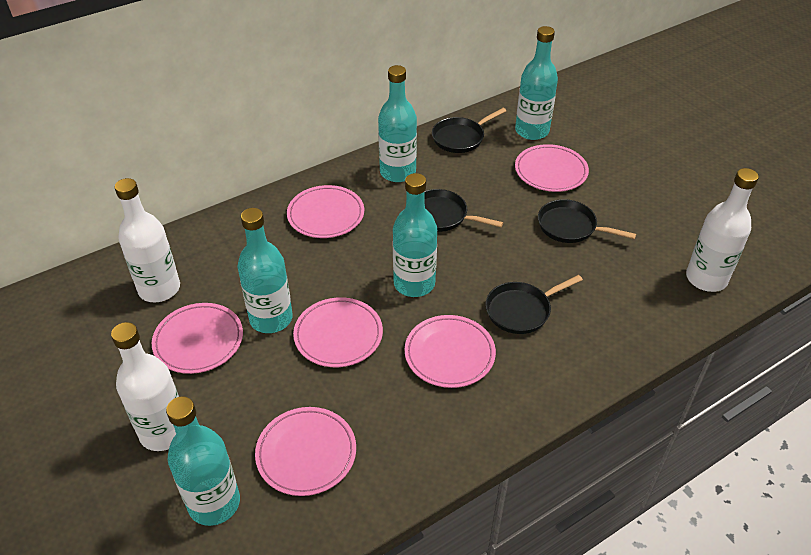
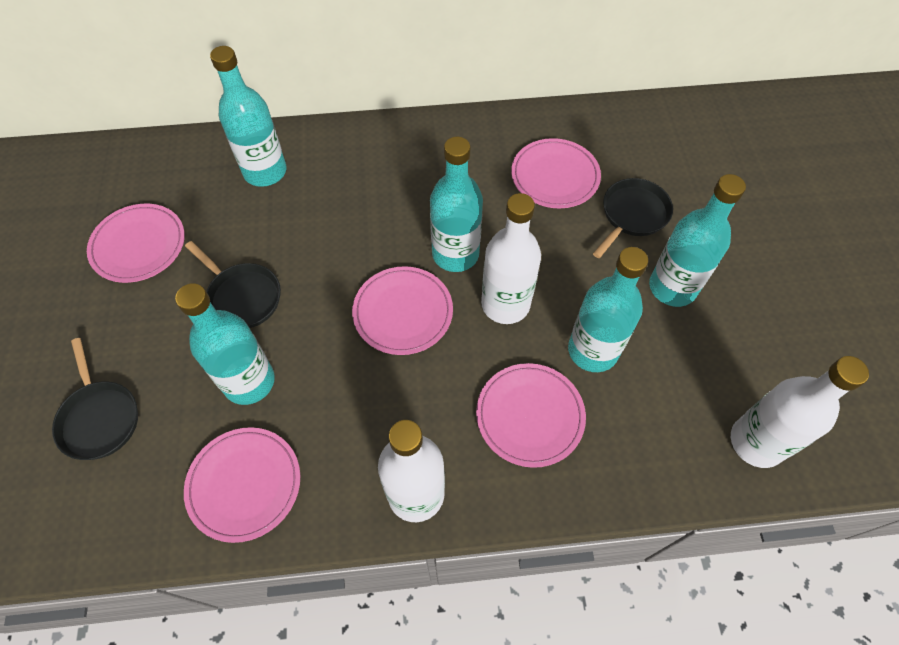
black pan: [424,189,503,232] [432,108,506,153] [486,275,583,334] [538,199,636,243] = 4 -> [52,338,138,460] [185,241,281,328] [593,178,673,258] = 3
pink plate: [152,303,243,374] [255,407,356,496] [287,185,364,238] [293,297,383,367] [404,315,496,388] [515,144,589,192] = 6 -> [87,204,185,283] [184,427,300,543] [352,266,453,355] [476,363,586,468] [511,138,601,208] = 5

